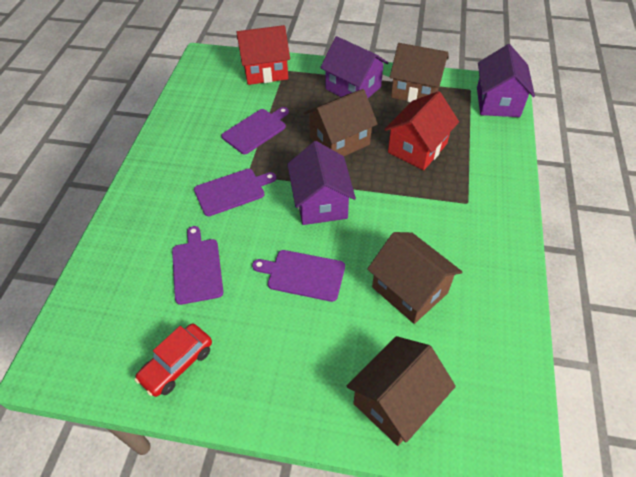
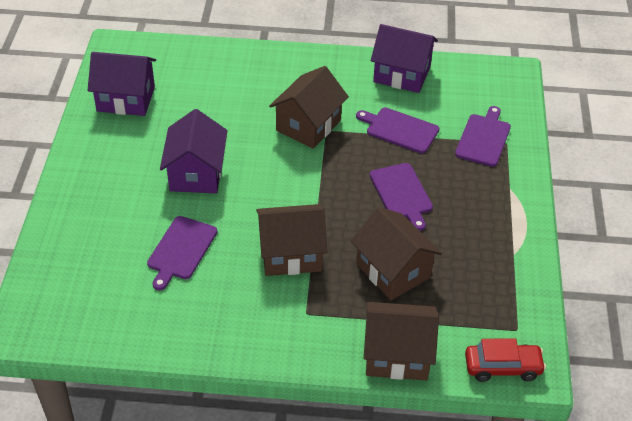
red house: [237,25,290,85] [384,91,459,170] = 2 -> none = 0

